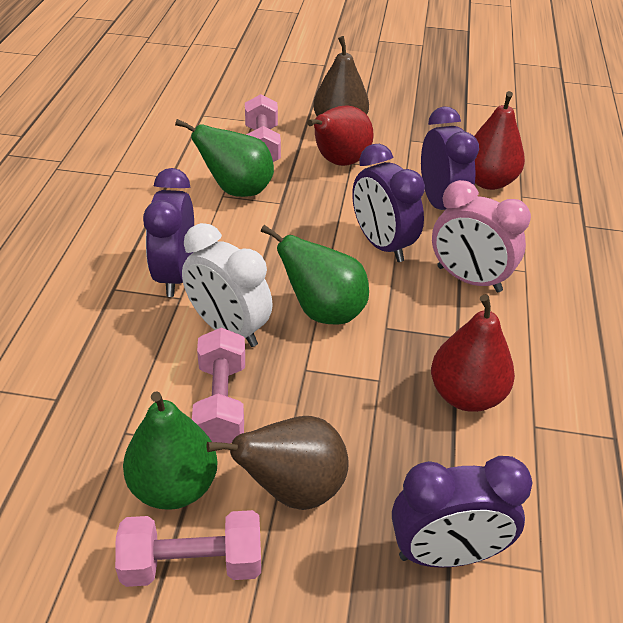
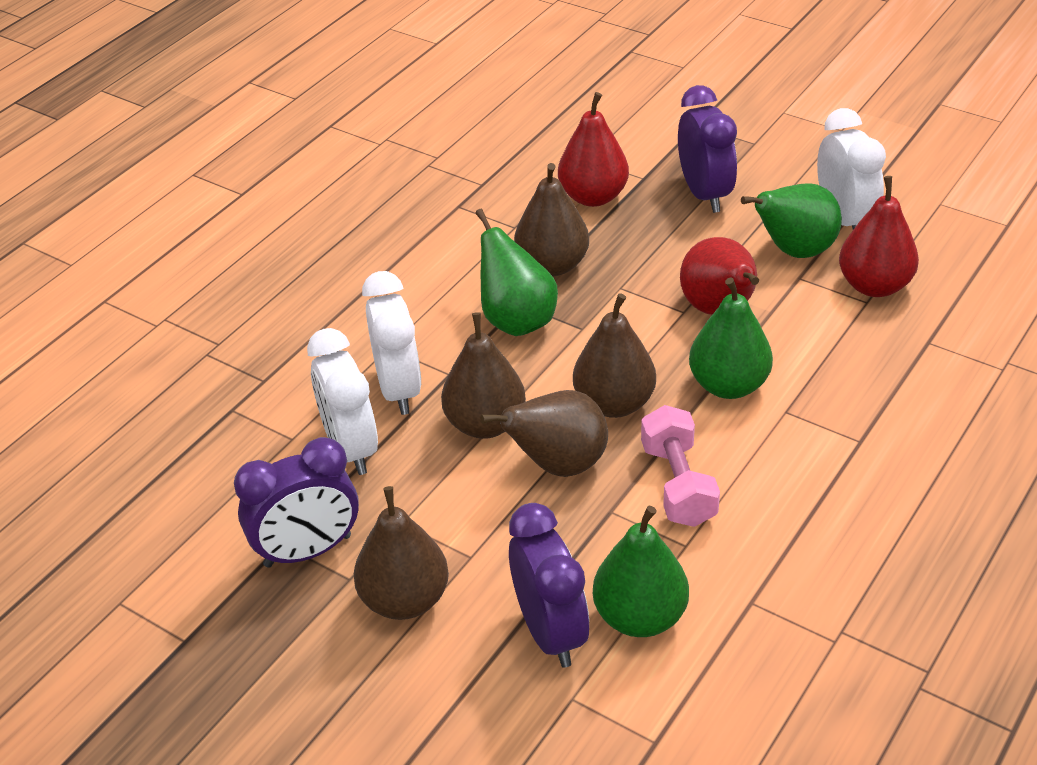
brown pear: [206,416,349,510] [313,36,369,116] = 2 -> [354,486,449,620] [441,312,526,439] [480,390,608,477] [514,163,589,276] [573,293,656,418] = 5
green pear: [123,391,218,510] [175,119,274,197] [261,225,369,324] = 3 -> [476,209,558,336] [593,506,689,637] [689,278,773,399] [741,183,842,258] = 4
pink clock: [432,180,531,292] = 1 -> none = 0
pink dumbbell: [115,510,261,587] [192,328,245,443] [245,94,281,162] = 3 -> [641,405,720,527] = 1
purple clock: [143,168,194,297] [352,144,425,262] [392,456,533,568] [421,106,479,210] = 4 -> [234,437,359,568] [509,503,589,668] [678,85,737,213] = 3
white clock: [182,223,273,347] = 1 -> [307,328,378,475] [362,271,421,415] [817,108,886,230] = 3

